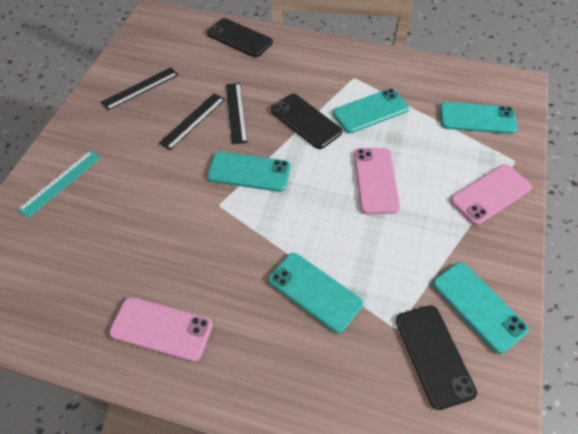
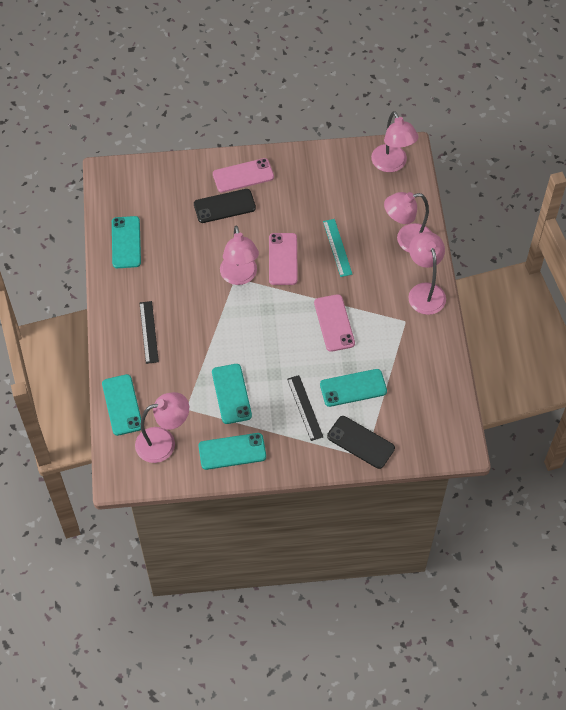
black phone: [207,18,273,57] [271,94,342,149] [396,305,477,410] = 3 -> [194,189,256,223] [327,416,395,469] = 2
black ruler: [101,67,178,110] [159,93,225,150] [226,83,248,144] = 3 -> [140,301,159,364] [287,375,323,441] = 2
pink lamp: none = 0 -> [135,392,189,463] [220,226,259,285] [371,111,419,172] [384,192,431,252] [408,232,446,315] = 5

